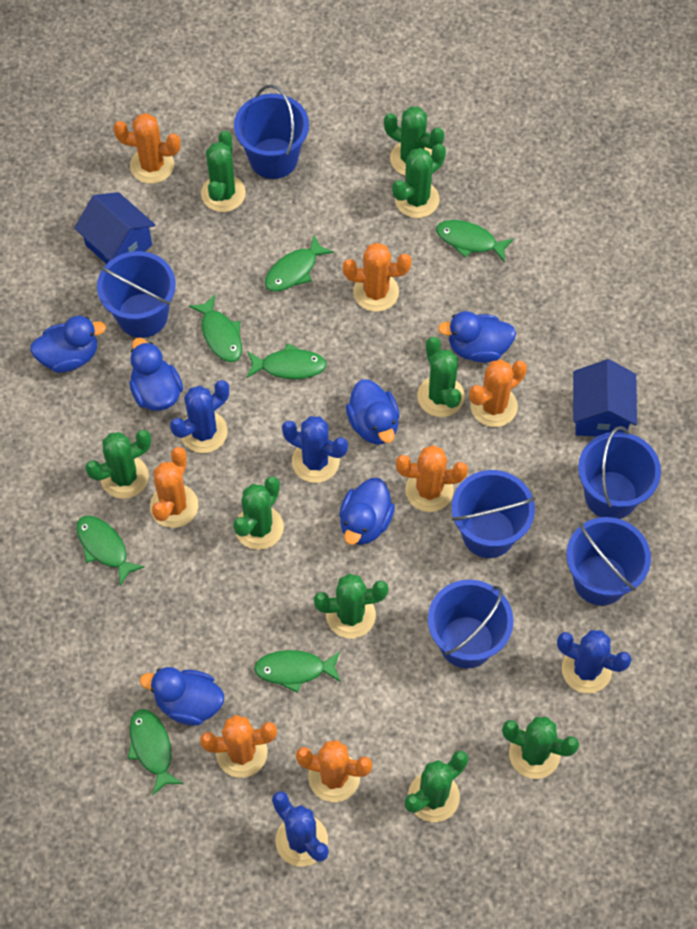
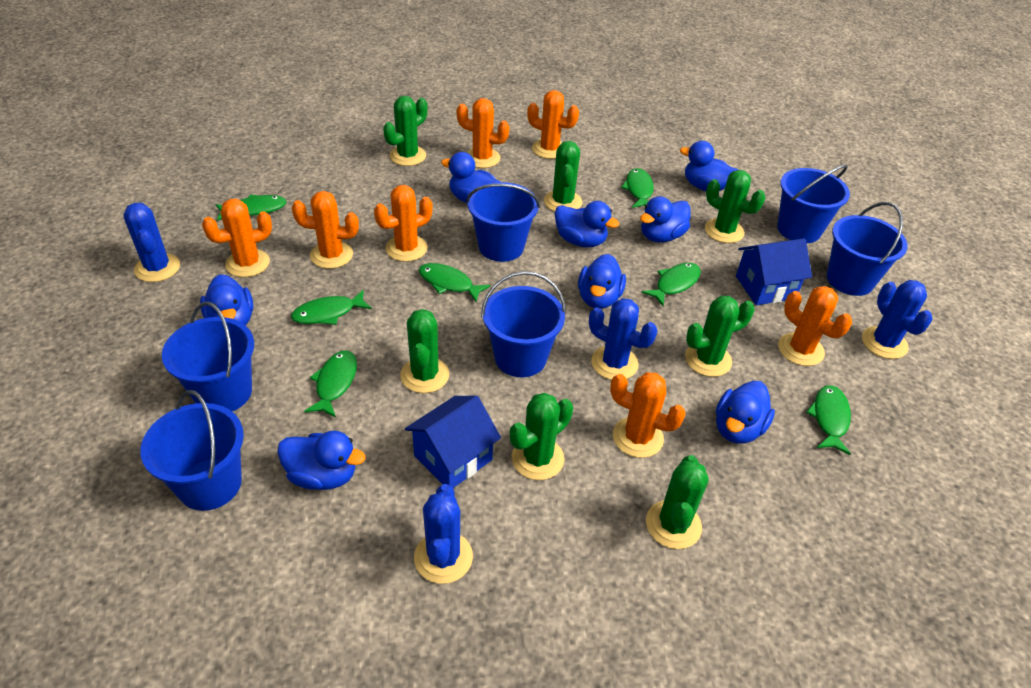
blue duck: [30,316,106,373] [129,338,183,411] [140,667,224,726] [339,478,395,545] [346,379,400,445] [438,311,516,363] = 6 -> [200,274,253,325] [277,431,365,490] [441,152,500,203] [555,201,619,247] [578,254,626,309] [640,196,691,242] [680,141,738,191] [716,381,775,444] = 8
green cactus: [85,430,151,499] [201,131,246,212] [233,476,284,550] [314,573,388,638] [384,106,444,175] [392,144,446,218] [405,750,468,822] [417,337,464,417] [502,717,579,779] = 9 -> [383,96,428,166] [400,309,449,393] [510,393,573,480] [544,141,582,211] [646,455,709,549] [685,296,755,377] [705,170,765,243] = 7

